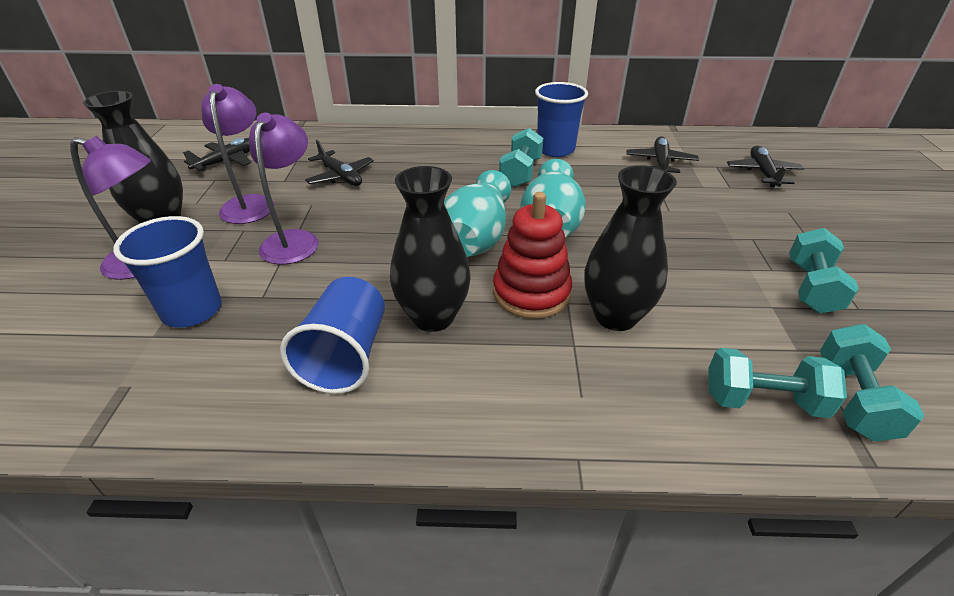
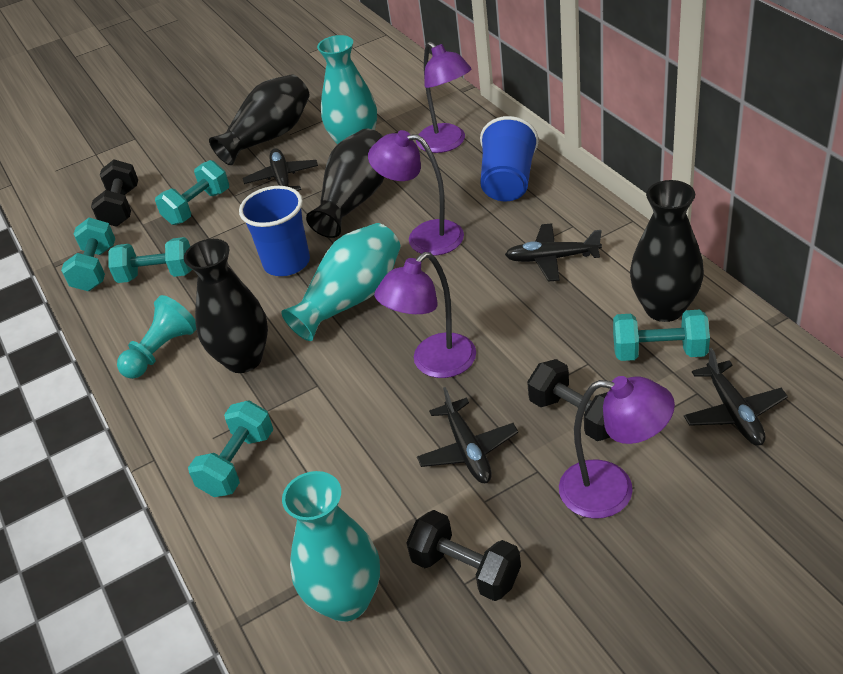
black dumbbell: none = 0 -> [91,159,138,227] [406,510,521,601] [527,359,610,441] = 3
black vase: [83,91,183,223] [390,166,471,332] [585,165,677,331] = 3 -> [184,239,268,373] [209,74,310,165] [306,128,384,238] [630,180,704,322] = 4
blue cup: [113,216,222,328] [280,277,385,394] [535,82,588,157] = 3 -> [239,186,310,276] [480,116,539,201] = 2
purple lamp: [70,136,151,280] [202,84,274,224] [249,112,319,265] = 3 -> [368,130,464,256] [374,252,476,378] [416,41,472,153] [559,376,675,519] = 4
red stacking toy: [493,192,572,319] = 1 -> none = 0
turquoise dumbbell: [499,128,543,187] [708,348,847,418] [789,228,859,313] [820,324,925,442] = 4 -> [61,218,115,291] [109,237,192,283] [155,160,229,225] [188,400,273,497] [613,310,710,361] = 5
turquoise pawn: none = 0 -> [117,295,196,379] = 1
turquoise vase: [444,170,511,257] [520,159,586,238] = 2 -> [281,223,401,341] [282,471,380,622] [317,35,377,144] = 3

